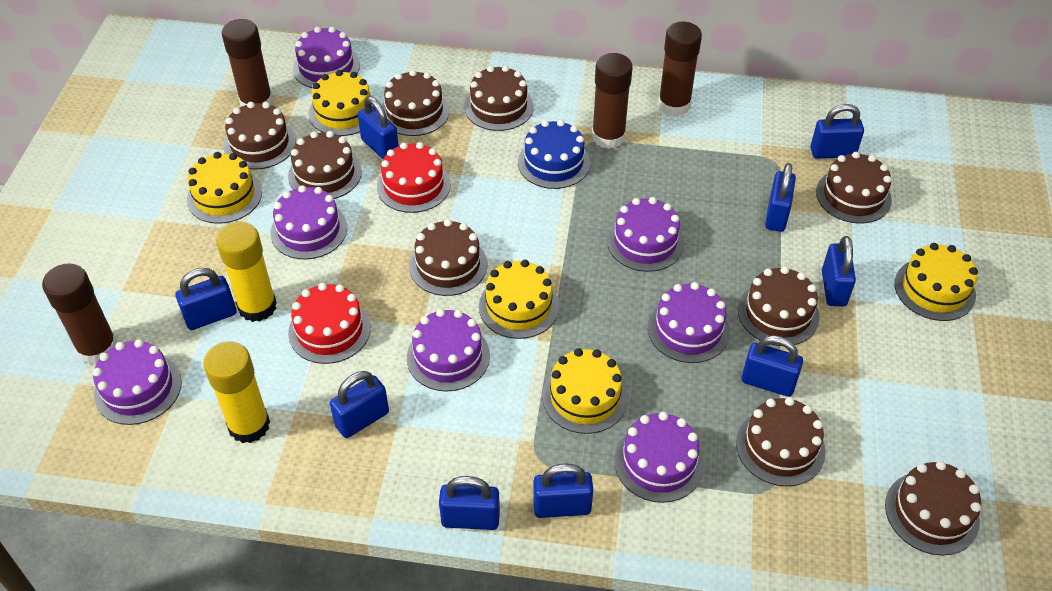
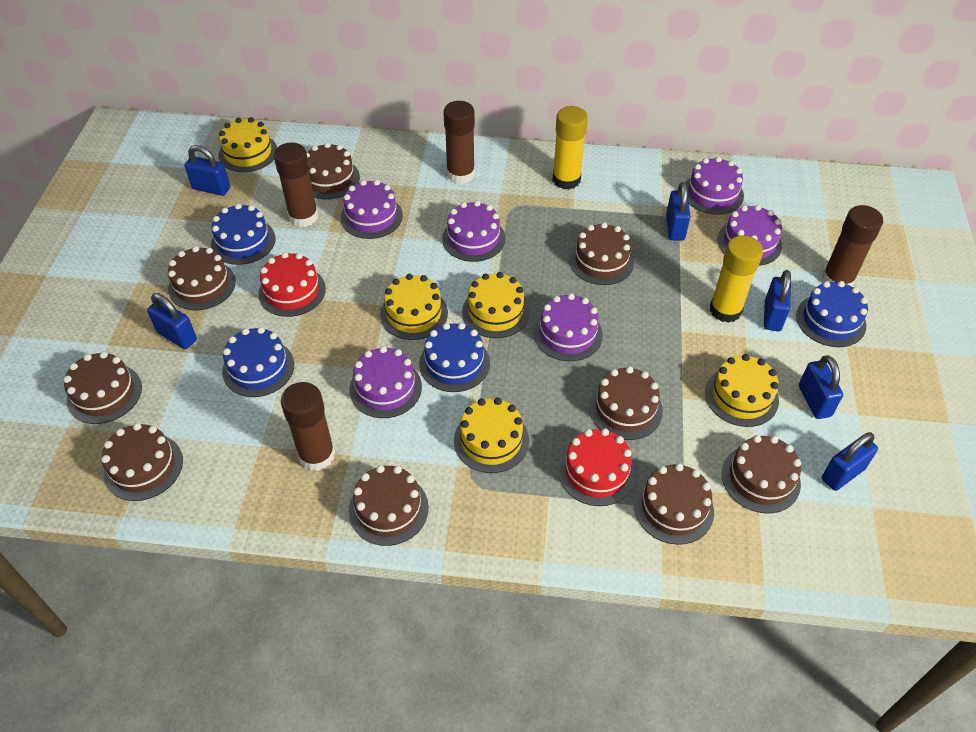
blue cake: [518,120,590,189] = 1 -> [211,203,275,265] [222,327,294,397] [419,323,490,392] [796,281,868,347] = 4
blue padlock: [175,268,236,330] [330,371,389,438] [357,96,399,159] [439,476,500,530] [533,464,593,518] [741,335,803,397] [765,163,796,232] [810,104,864,158] [822,236,856,306] = 9 -> [147,293,197,349] [185,145,230,196] [666,182,691,241] [764,270,791,331] [799,355,843,419] [822,432,878,491] = 6
purple cake: [93,339,182,425] [271,185,347,259] [292,27,360,88] [407,309,490,392] [607,197,684,272] [614,412,704,503] [648,282,730,363] = 7 -> [340,180,403,239] [349,346,422,418] [442,201,505,262] [534,293,603,361] [685,157,744,215] [717,205,782,266] = 6

